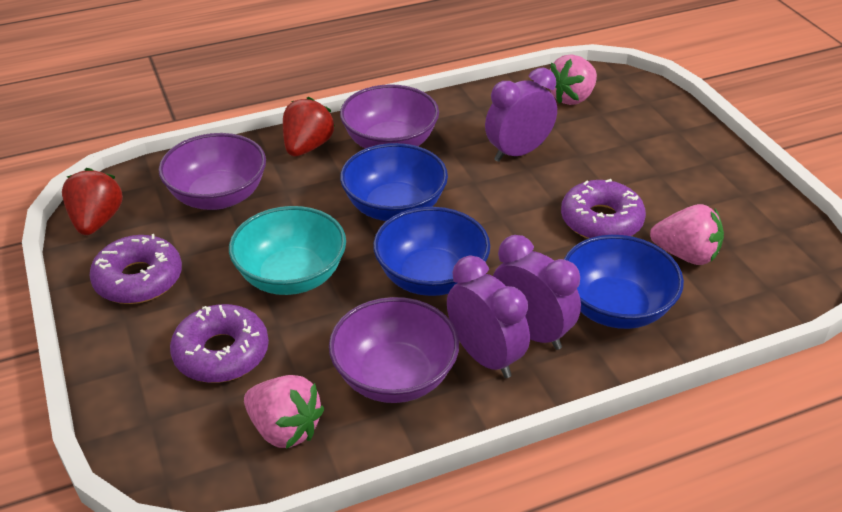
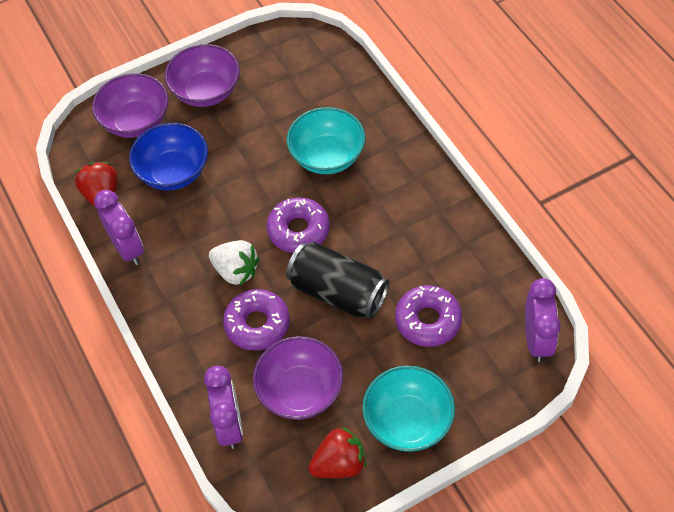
black can: none = 0 -> [286,242,389,319] = 1
blue bowl: [340,143,448,221] [373,207,490,296] [564,235,684,329] = 3 -> [129,123,208,191] = 1
pink strawberry: [244,375,324,449] [550,54,597,105] [650,204,724,265] = 3 -> none = 0
turquoise bowl: [229,206,346,295] = 1 -> [287,107,365,174] [362,366,455,452] = 2
white strawberry: none = 0 -> [209,240,259,285] = 1

